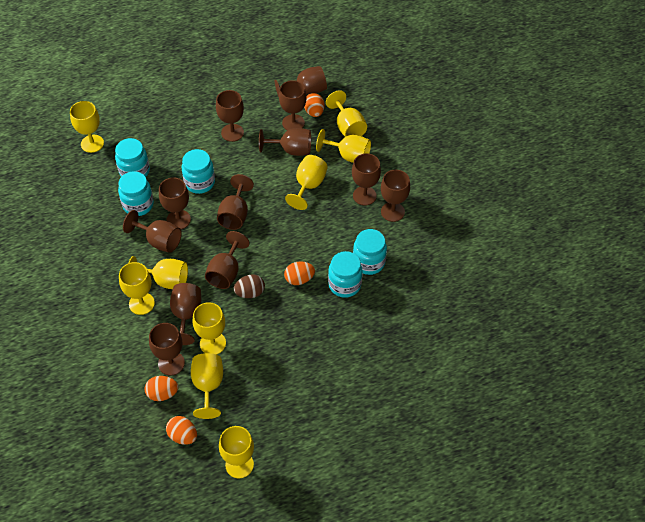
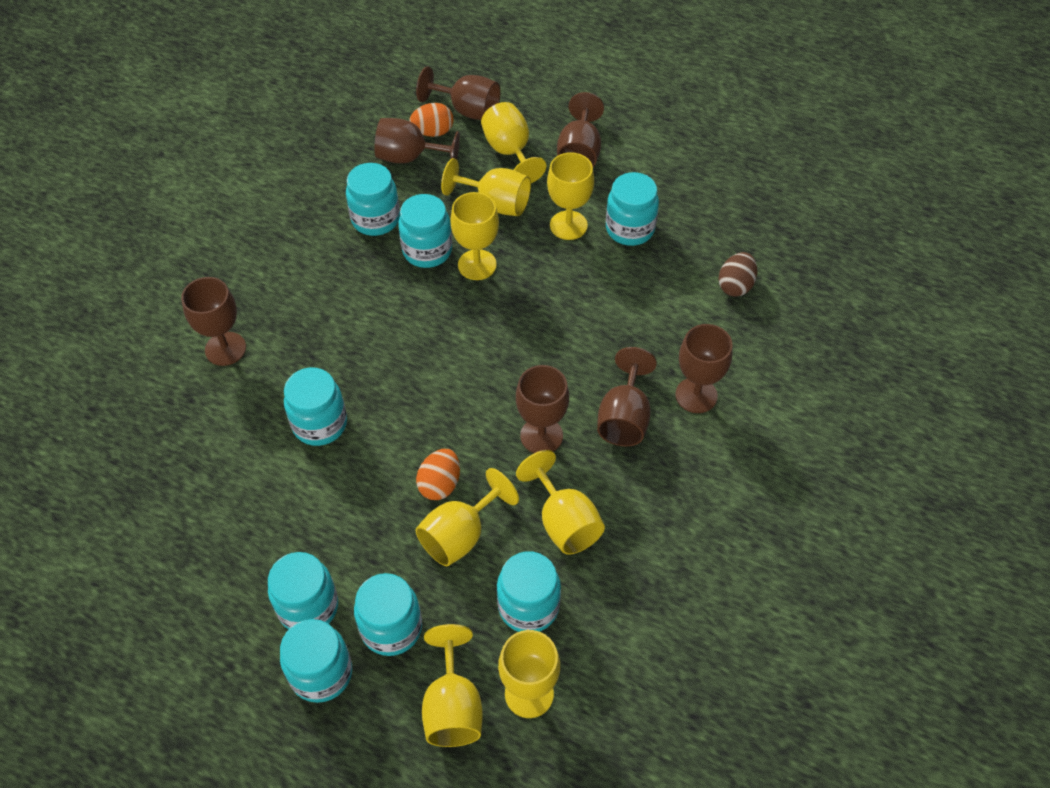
brown goblet: [123,210,182,253] [149,323,185,375] [159,178,191,229] [170,283,201,345] [205,231,250,289] [216,90,244,142] [217,174,254,230] [259,128,311,156] [275,66,327,97] [279,80,306,130] [352,153,381,206] [381,170,410,222] = 12 -> [181,277,246,366] [374,118,460,163] [416,67,500,120] [516,365,569,453] [557,92,604,167] [597,347,657,446] [675,324,733,413] = 7
orange egg: [145,376,178,401] [166,416,197,445] [284,262,315,285] [304,93,325,117] = 4 -> [409,103,453,137] [416,449,460,500] = 2
turquoise jar: [115,138,150,177] [118,171,154,216] [182,149,215,194] [328,251,363,298] [353,229,387,275] = 5 -> [268,552,338,630] [280,619,352,703] [284,367,347,446] [346,163,400,236] [354,573,422,656] [398,194,452,268] [497,551,561,632] [606,172,659,246] = 8
yellow goblet: [70,101,104,153] [119,262,155,315] [128,256,188,289] [191,353,223,419] [193,302,226,355] [219,426,254,479] [285,155,328,210] [316,129,371,163] [326,90,367,137] = 9 -> [416,468,519,566] [422,624,483,747] [441,158,531,216] [450,192,499,280] [481,102,546,183] [498,630,560,718] [516,450,605,555] [547,152,594,240] = 8

